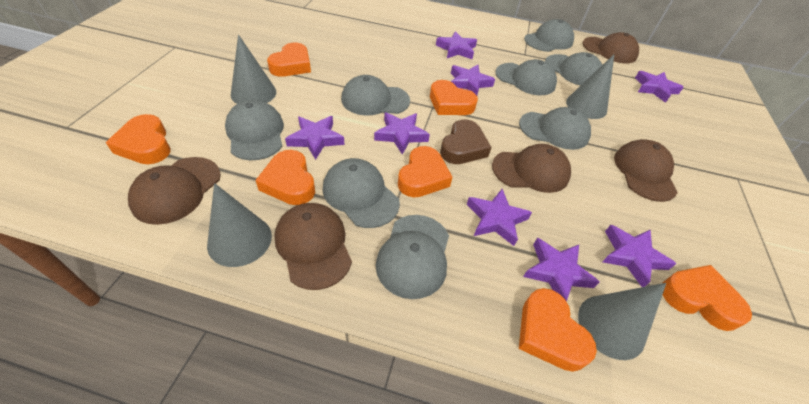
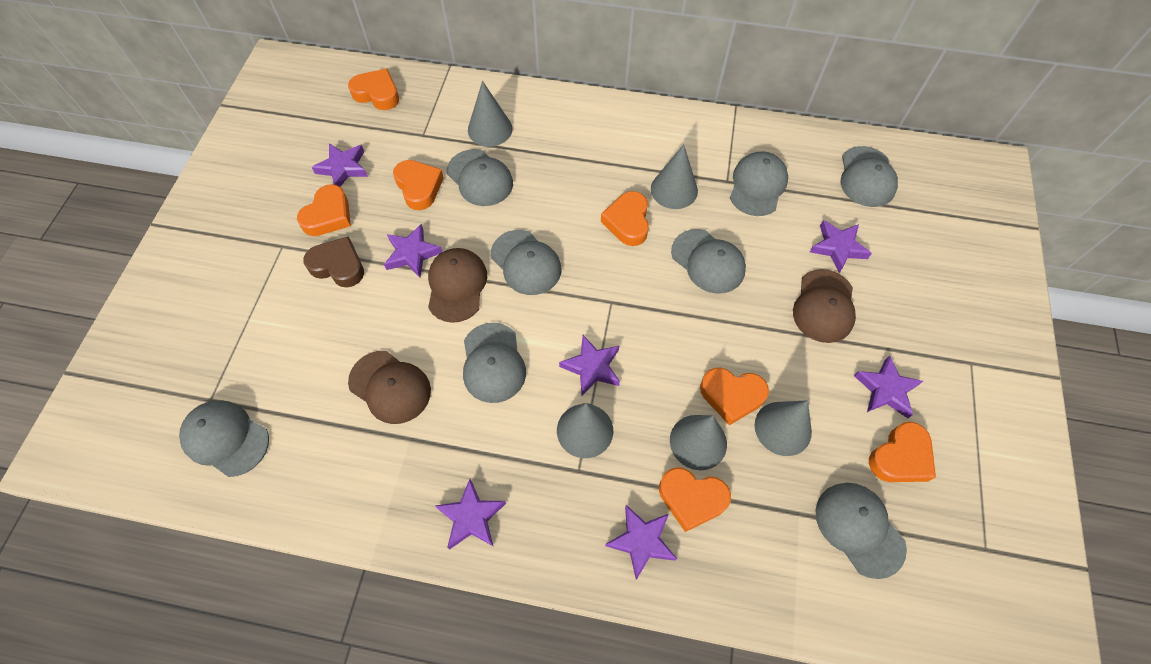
brown cap: [128,157,221,225] [274,203,352,290] [492,144,571,193] [582,32,639,63] [614,139,678,202] = 5 -> [348,351,431,424] [428,248,487,323] [793,269,856,343] = 3
grey cone: [207,183,272,267] [231,35,276,104] [566,55,614,119] [578,283,666,360] = 4 -> [468,81,513,147] [557,403,613,458] [651,144,698,209] [670,415,727,470] [755,400,812,456] = 5
purple star: [285,116,344,160] [374,112,430,155] [436,31,477,59] [451,65,495,96] [467,189,532,246] [523,238,600,301] [602,225,676,287] [635,71,684,103] = 8 -> [312,144,368,187] [384,224,442,277] [435,479,506,550] [559,335,620,396] [605,505,677,580] [810,220,872,273] [854,355,923,418] = 7

